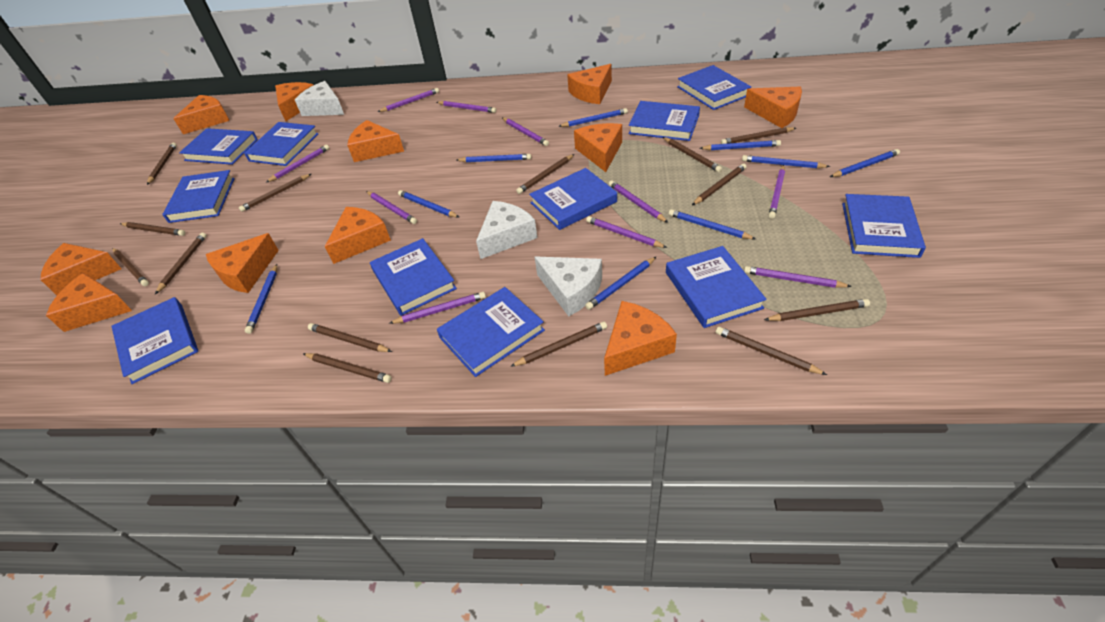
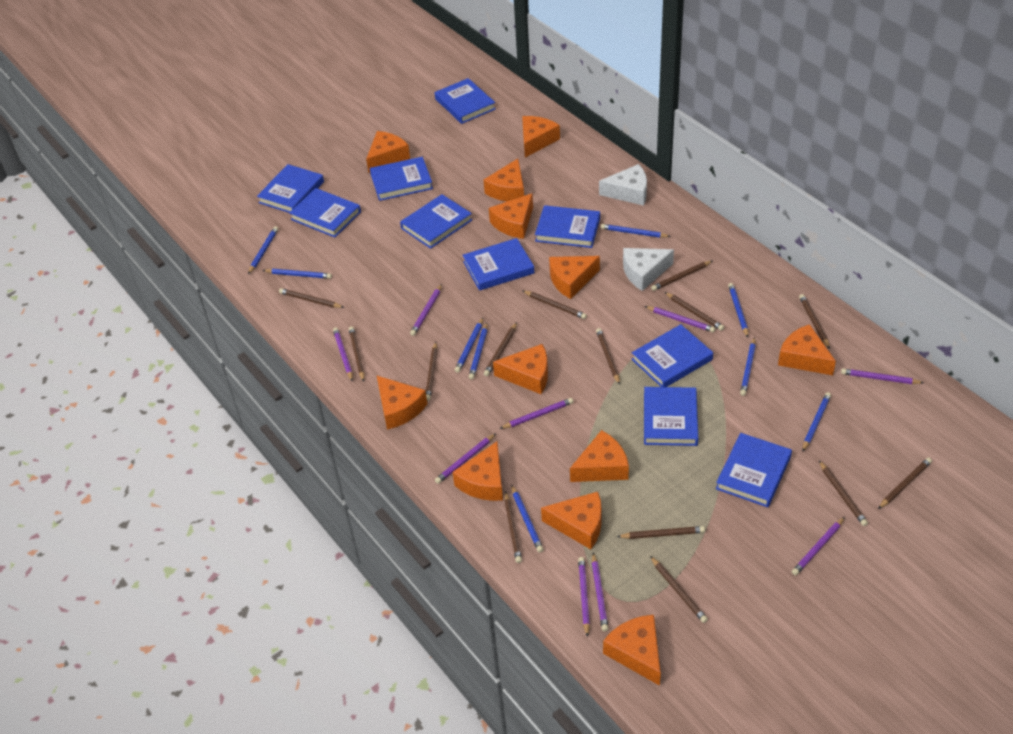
blue book: [111,297,198,384] [162,170,235,223] [179,128,258,165] [244,122,318,166] [370,238,457,316] [437,287,545,377] [529,168,617,230] [629,101,700,141] [666,246,767,328] [677,65,751,110] [842,194,926,258] = 11 -> [257,164,324,213] [289,188,361,238] [370,157,433,201] [400,194,472,249] [435,78,496,124] [463,238,534,291] [535,205,600,248] [631,324,713,387] [644,387,698,446] [716,433,792,507] = 10
orange cheese: [41,243,122,295] [46,273,132,332] [173,95,230,134] [206,233,279,293] [275,82,313,121] [325,207,391,264] [347,120,404,162] [567,64,612,104] [574,123,622,172] [604,301,677,376] [744,87,802,128] = 11 -> [366,131,410,173] [377,376,427,430] [453,442,503,501] [484,159,524,202] [489,193,533,239] [493,344,548,394] [522,116,560,158] [541,492,602,549] [549,256,600,299] [570,430,629,482] [603,615,661,686] [778,324,836,375] = 12
purple pencil: [266,145,329,183] [366,191,417,224] [378,88,439,112] [389,292,486,324] [437,101,496,113] [502,118,549,146] [586,216,667,248] [609,180,668,223] [744,266,852,288] [768,165,785,219] = 10 -> [333,327,353,381] [410,284,442,336] [435,433,496,484] [500,398,573,429] [578,557,590,637] [592,553,609,631] [645,306,715,332] [792,517,845,576] [841,368,924,384] = 9
white cheese: [295,81,344,116] [476,201,537,259] [535,257,602,316] = 3 -> [599,164,647,206] [623,248,674,291] = 2

